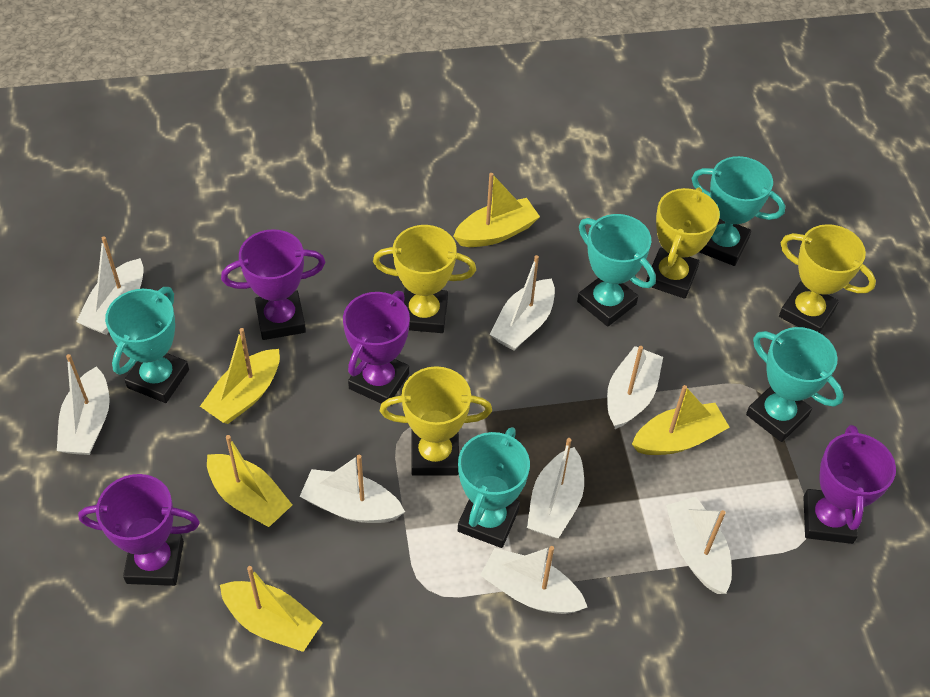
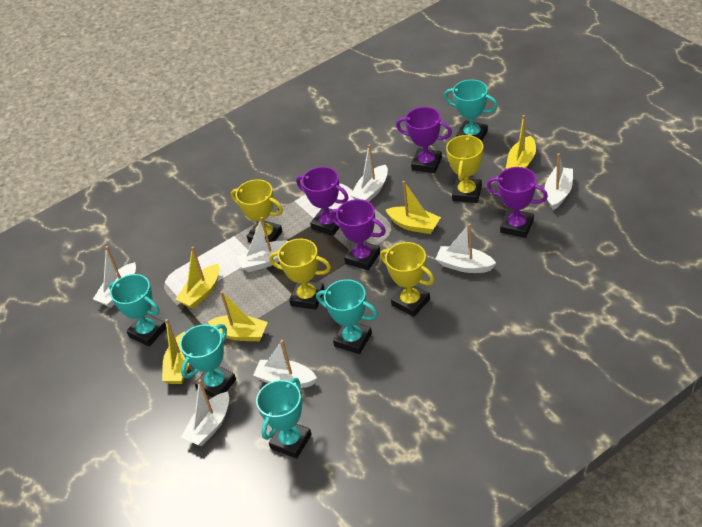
white boat: [57,354,110,455] [76,236,144,335] [299,455,405,523] [480,546,587,614] [490,255,555,351] [527,438,584,538] [607,346,663,429] [666,497,732,594] = 8 -> [93,246,136,307] [181,379,229,446] [237,217,288,272] [253,340,317,388] [350,144,388,202] [436,223,496,273] [544,153,573,210] = 7

